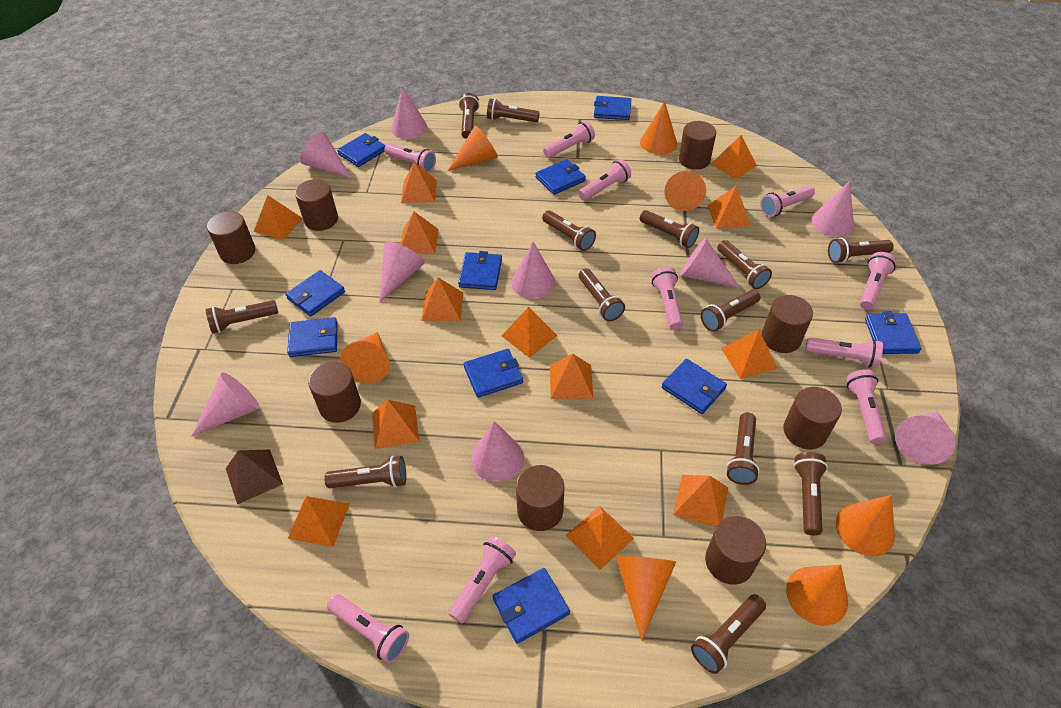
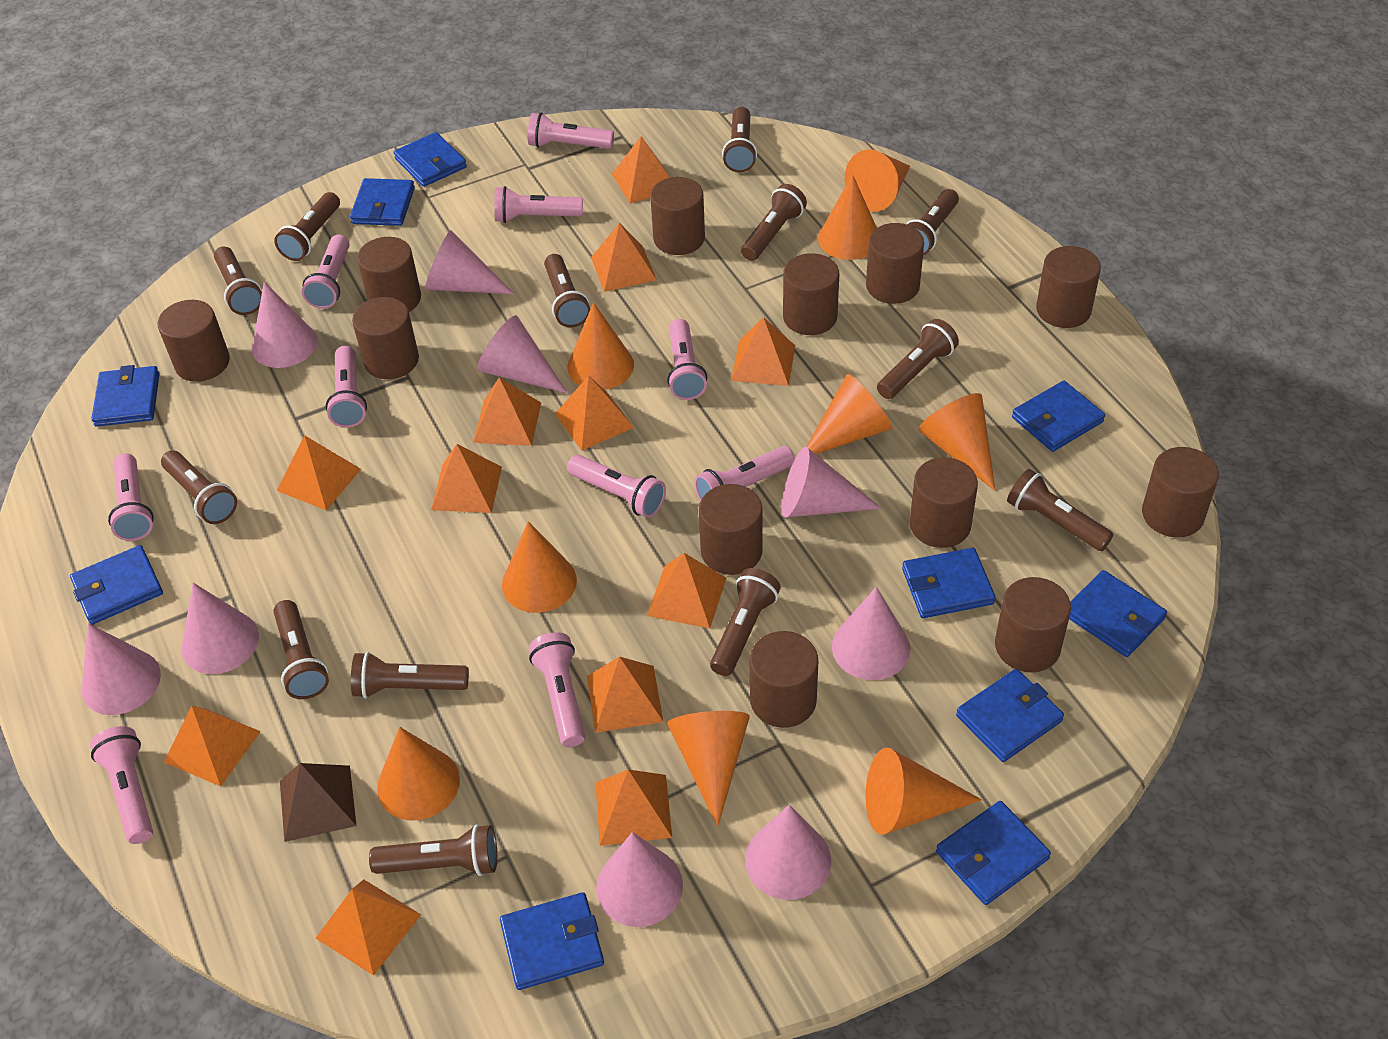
brown cylinder: [207,211,256,264] [295,179,338,231] [308,362,361,423] [516,465,564,531] [679,121,716,170] [705,516,766,585] [762,295,813,353] [783,387,842,449] = 8 -> [157,300,230,382] [352,297,419,379] [357,237,421,312] [650,177,705,255] [699,484,763,575] [749,631,818,728] [783,253,839,335] [866,223,924,304] [910,457,978,548] [995,577,1071,673] [1036,246,1101,328] [1142,447,1219,538] = 12
orange cone: [340,332,390,384] [447,125,498,171] [615,556,676,641] [640,101,677,155] [664,171,706,211] [786,565,848,626] [836,495,895,556] = 7 -> [377,727,460,821] [502,521,577,613] [567,302,634,390] [667,711,750,827] [806,374,893,454] [818,174,877,260] [845,149,910,212] [865,748,982,835] [919,393,995,491] = 9
orange pyramid: [254,195,303,240] [288,496,350,547] [372,400,419,449] [401,162,437,203] [401,212,438,254] [421,277,463,321] [502,307,558,358] [550,354,593,399] [565,506,634,570] [673,475,728,527] [707,185,751,229] [711,135,757,179] [721,330,777,379] = 13 -> [164,706,261,786] [277,435,361,510] [316,879,421,976] [431,444,502,513] [473,377,541,446] [555,375,634,451] [587,657,663,733] [591,223,657,292] [595,769,672,846] [612,136,670,204] [647,553,726,629] [731,317,795,386] = 12

